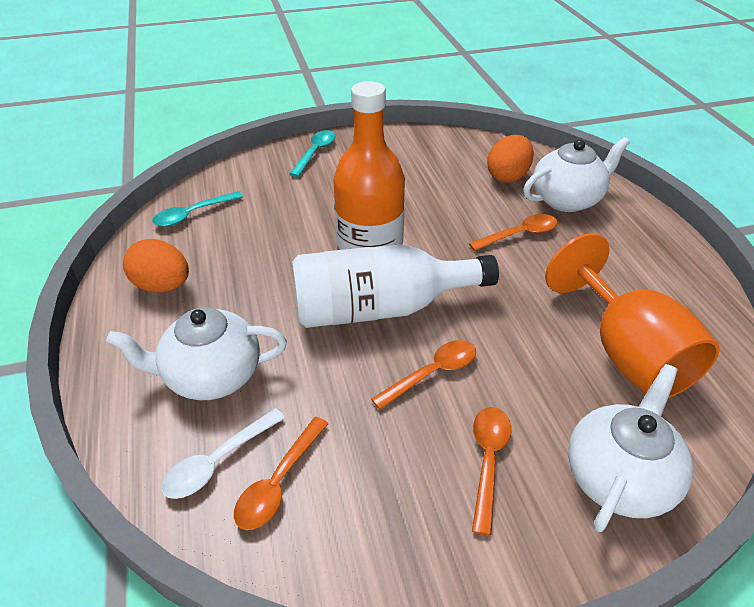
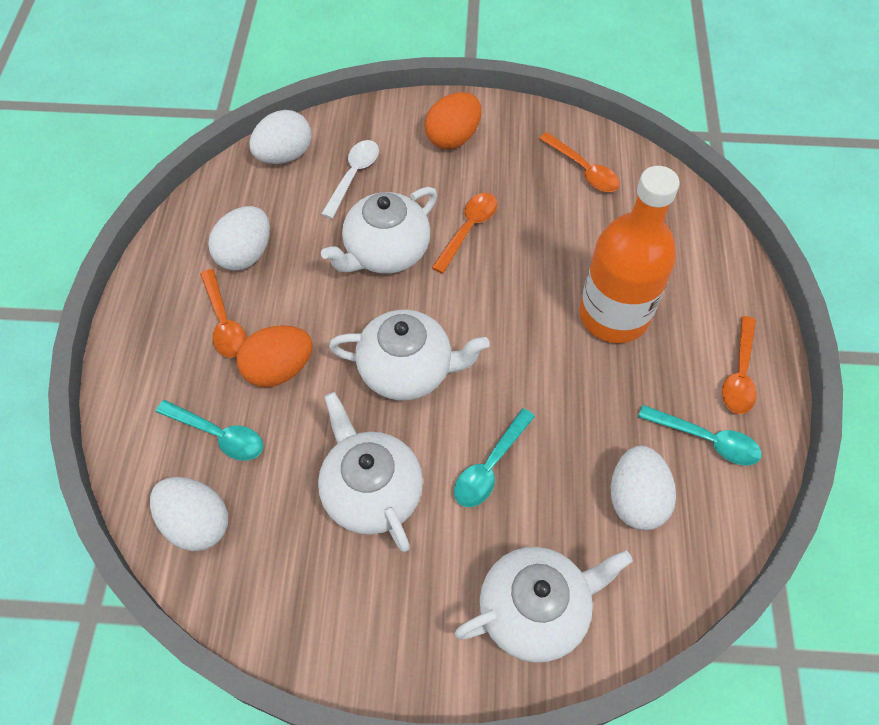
orange goblet: [545,233,720,398] = 1 -> none = 0
turquoise spoon: [152,191,243,227] [290,130,336,177] = 2 -> [156,400,263,461] [454,408,535,507] [638,405,762,466] = 3
white bottle: [292,244,499,328] = 1 -> none = 0
white egg: none = 0 -> [150,477,228,551] [208,206,270,271] [249,110,312,164] [611,446,676,530] = 4
white teapot: [106,307,287,400] [523,137,630,212] [568,364,693,532] = 3 -> [318,392,423,552] [321,187,437,274] [329,310,490,400] [455,547,633,663] = 4

